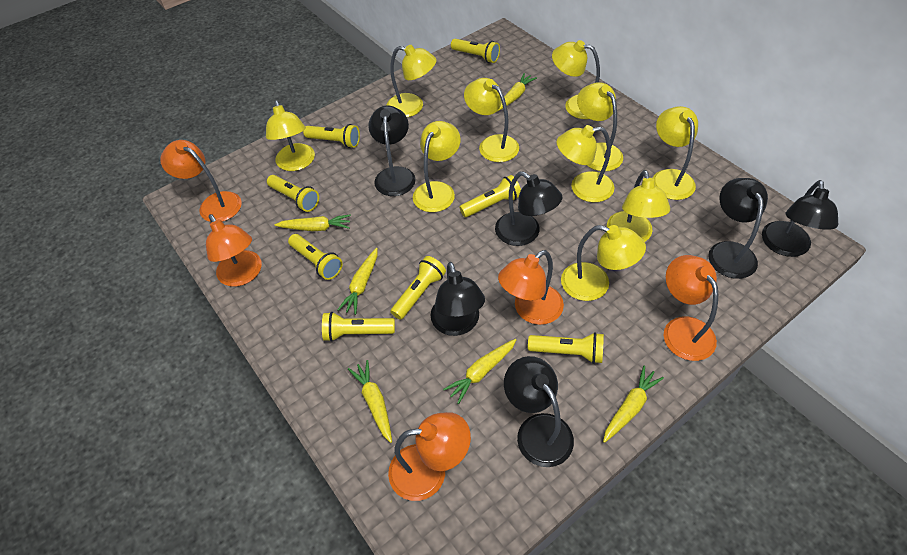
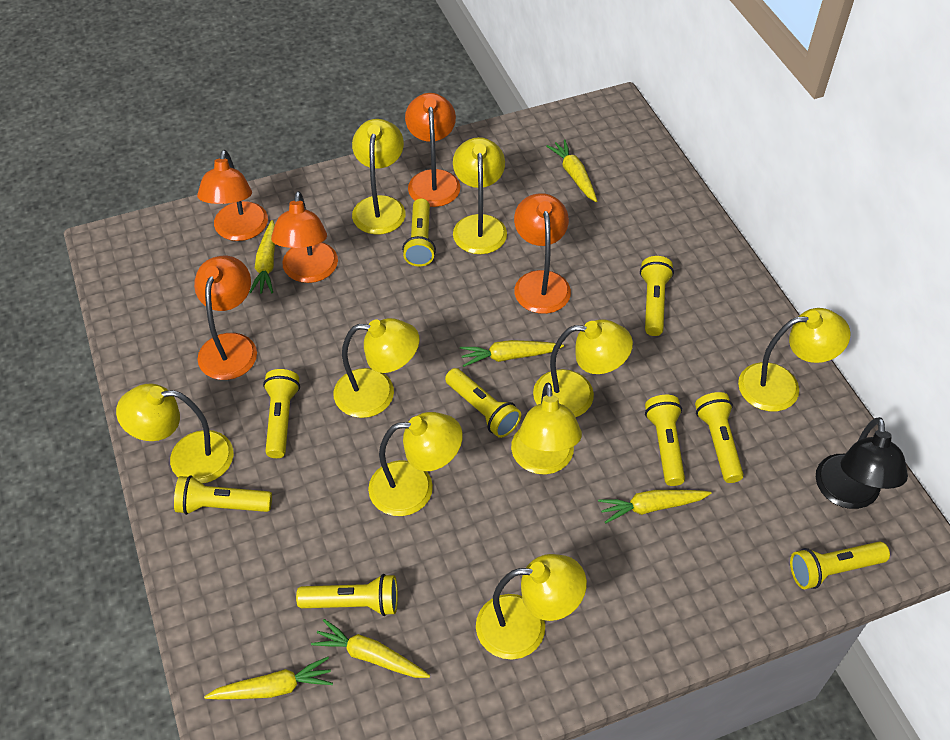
black lamp: [368,105,416,196] [430,262,485,336] [495,172,563,246] [504,356,574,467] [708,178,768,279] [762,180,838,257] = 6 -> [816,417,908,509] = 1
yellow flashlight: [267,175,319,212] [288,234,342,280] [303,124,360,148] [322,312,395,342] [391,256,446,320] [451,39,500,63] [459,175,521,217] [528,332,604,364] = 8 -> [174,475,272,515] [263,369,300,458] [296,574,398,616] [402,198,436,267] [445,368,521,438] [640,256,674,336] [645,395,685,486] [695,392,744,483] [790,541,890,589] = 9
yellow lamp: [266,100,315,171] [387,45,436,117] [413,121,461,212] [464,78,519,162] [552,40,600,119] [556,125,614,202] [561,225,646,301] [577,82,623,171] [607,170,670,242] [653,106,698,200] = 10 -> [116,383,234,483] [334,318,420,418] [352,119,406,235] [368,412,463,516] [453,137,507,254] [476,554,587,659] [511,383,582,475] [533,319,633,417] [738,308,850,411] = 9

